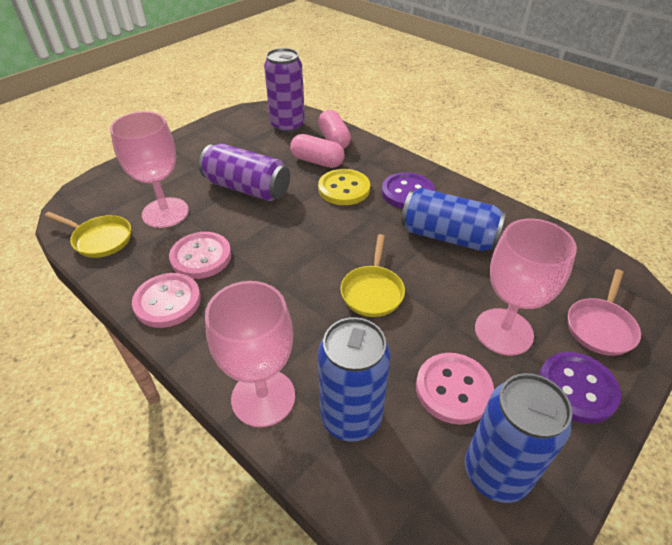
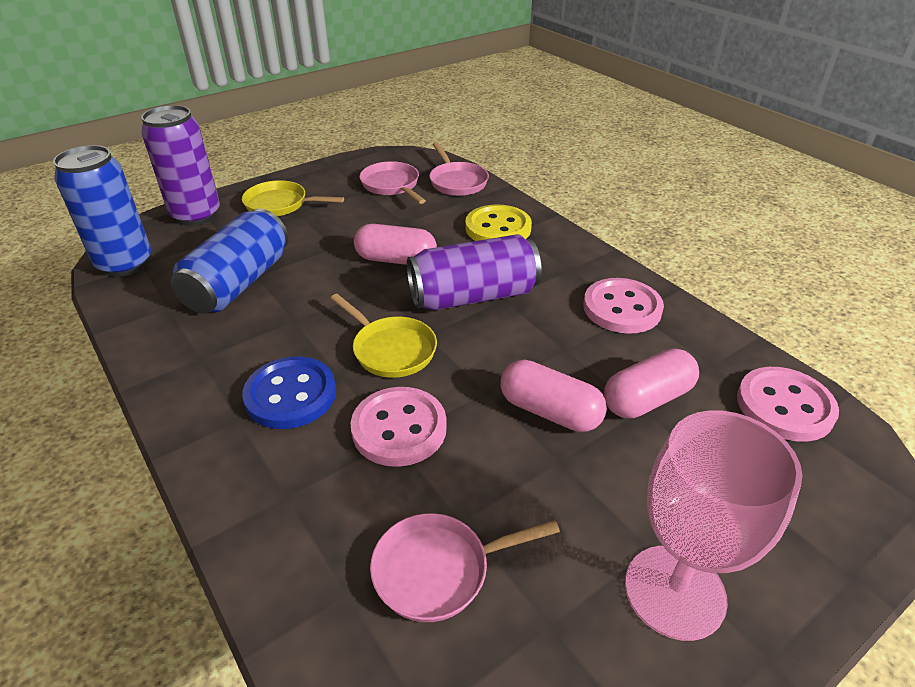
blue button: none = 0 -> [242,356,336,429] = 1
blue can: [318,317,391,442] [401,188,506,251] [465,373,572,503] = 3 -> [53,145,151,277] [171,209,288,314] = 2
pink capsule: [290,134,344,168] [318,110,351,149] = 2 -> [354,224,437,265] [500,360,607,432] [604,348,699,418] = 3
pink goblet: [110,111,189,228] [205,281,295,427] [475,218,577,356] = 3 -> [625,410,802,641] = 1
pink pan: [568,269,641,356] = 1 -> [360,161,426,204] [370,513,560,622] [429,142,489,196] = 3
purple button: [382,172,435,209] [539,352,621,424] = 2 -> none = 0

